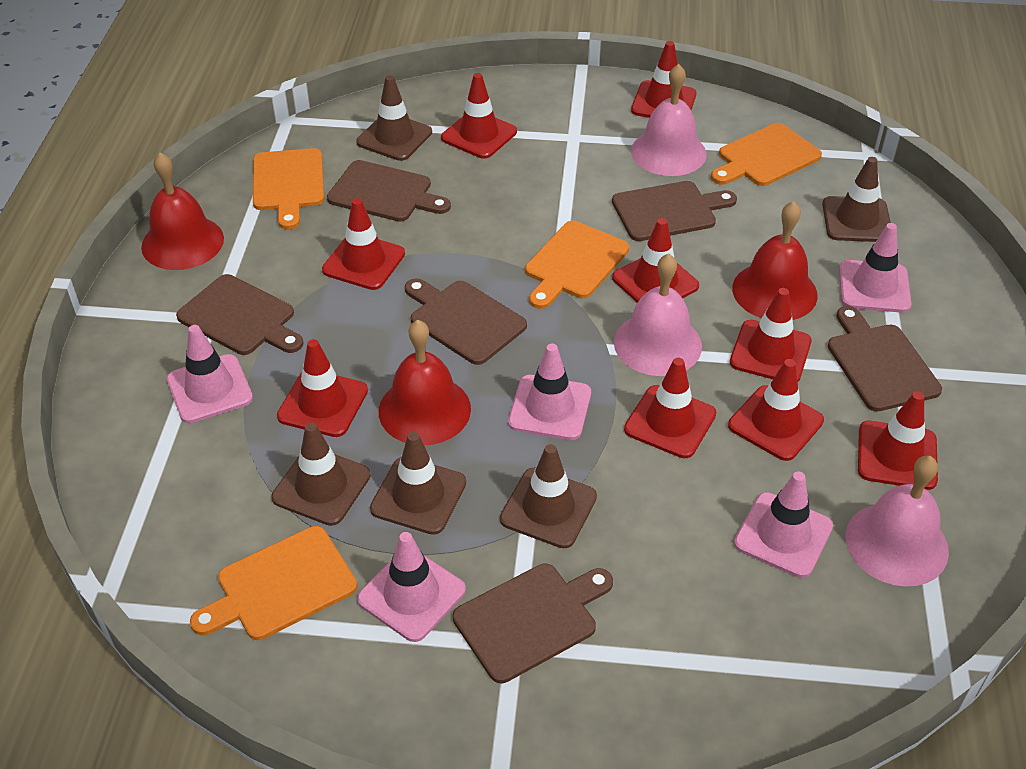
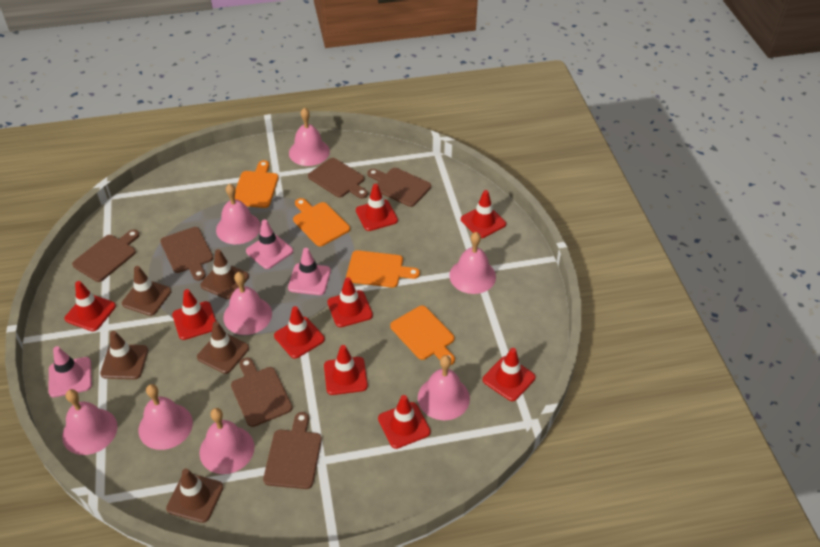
pink bell: [614,253,702,376] [631,64,706,176] [846,456,949,587] = 3 -> [62,389,117,455] [139,384,193,450] [199,408,254,474] [216,184,261,244] [223,272,272,335] [289,108,330,166] [418,355,470,420] [449,232,496,294] = 8
pink traffic cone: [167,325,253,423] [357,532,466,642] [508,344,591,440] [734,471,833,578] [839,223,911,313] = 5 -> [49,346,92,397] [246,219,293,269] [288,248,331,295] = 3
red bell: [141,153,224,270] [379,320,471,445] [732,201,818,320] = 3 -> none = 0

